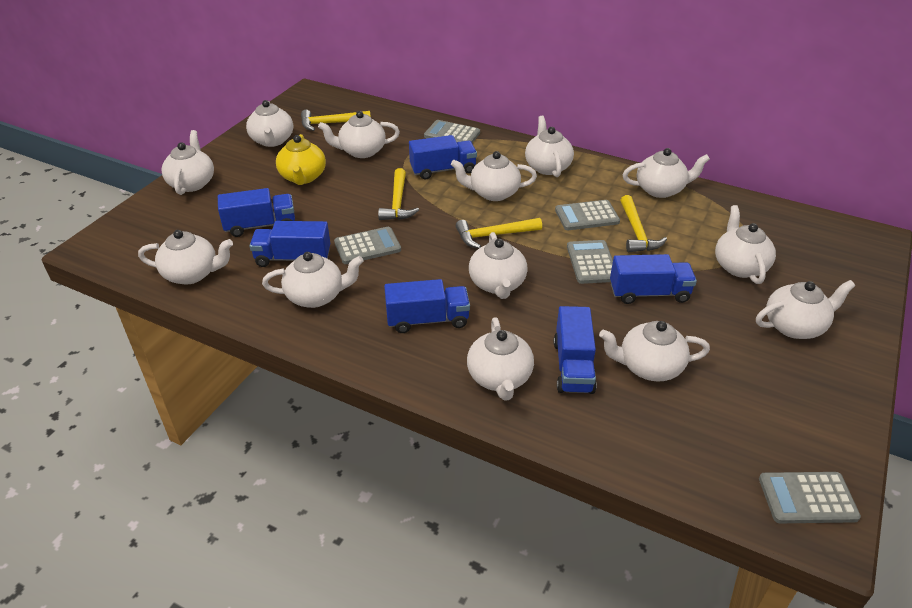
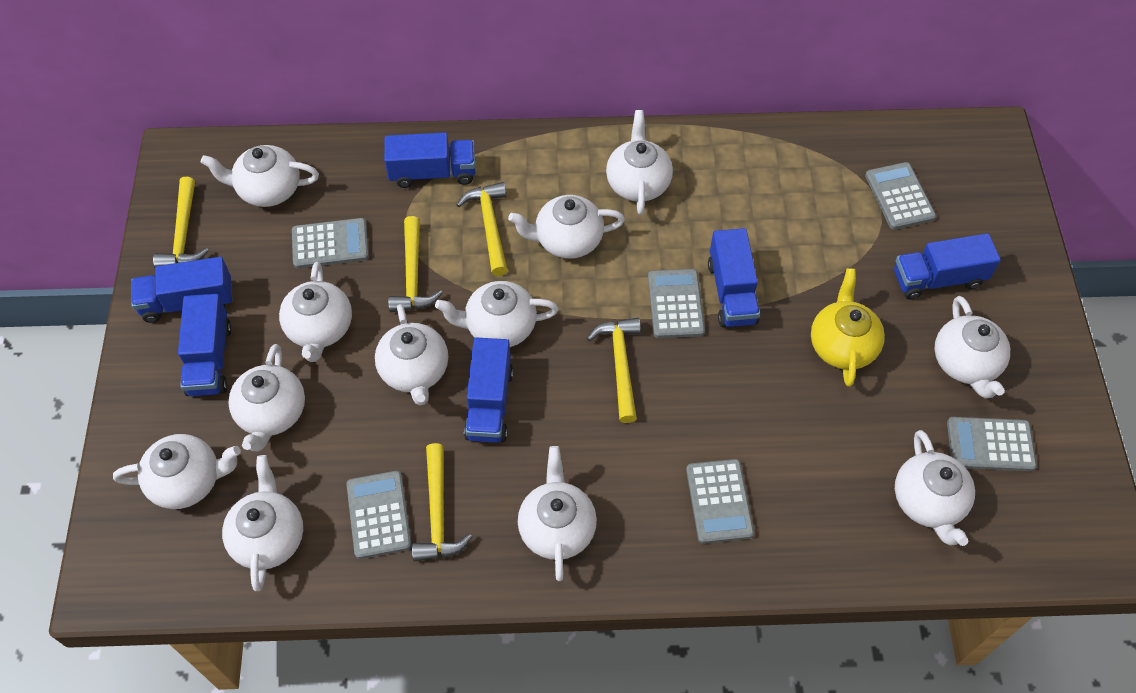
grey calculator: [334,227,401,264] [424,120,480,143] [555,200,620,230] [567,240,613,284] [759,472,861,523] = 5 -> [292,218,369,269] [346,471,411,559] [648,269,705,338] [686,459,754,544] [865,162,936,230] [947,417,1037,471] = 6
white teapot: [138,230,233,284] [162,130,214,195] [246,100,293,147] [262,252,364,308] [318,111,400,158] [451,151,537,201] [467,317,534,401] [469,232,528,299] [525,116,574,177] [599,321,710,382] [623,148,710,198] [715,205,776,284] [756,280,855,339] = 13 -> [113,434,241,509] [201,145,319,207] [222,455,303,591] [228,344,305,451] [279,262,352,362] [375,304,448,405] [435,281,559,347] [508,195,625,259] [518,446,597,581] [606,110,673,215] [895,430,975,546] [935,296,1010,399] = 12
yellow hammer: [301,110,371,131] [378,168,419,220] [456,218,542,248] [620,195,667,252] = 4 -> [153,177,209,268] [388,216,443,312] [412,443,472,562] [457,182,508,276] [587,318,641,423] = 5

